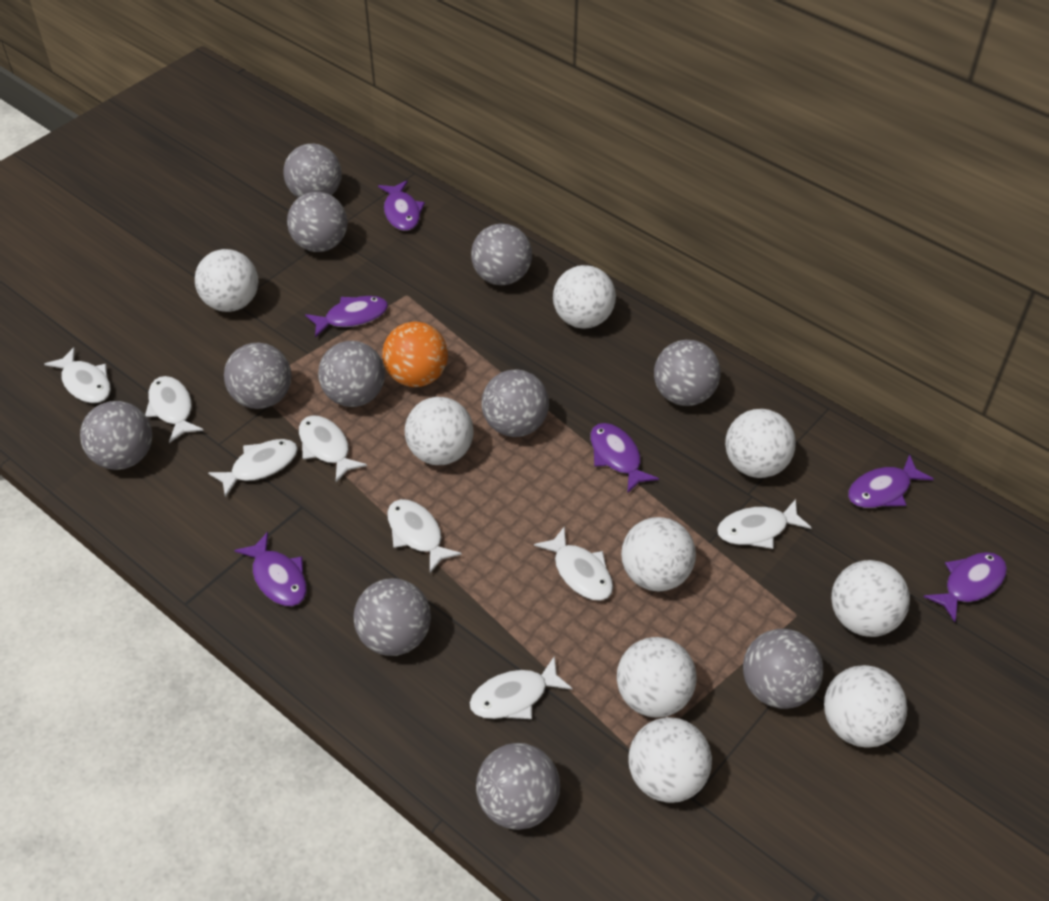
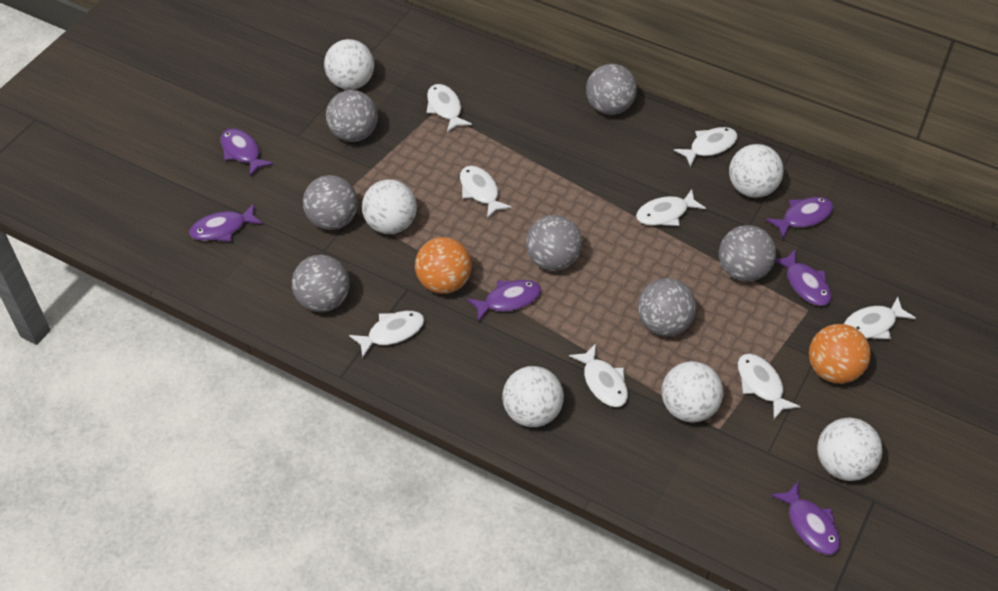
grey ball: [80,401,152,470] [224,342,292,409] [283,144,342,198] [287,192,348,252] [318,341,385,407] [354,578,431,656] [471,224,532,285] [476,743,560,830] [482,370,549,437] [654,340,721,406] [743,629,823,709] = 11 -> [292,255,349,312] [303,175,358,230] [326,90,378,142] [526,215,582,271] [586,64,637,115] [638,278,696,336] [719,225,776,282] = 7
orange ball: [382,321,448,387] = 1 -> [415,237,472,294] [809,324,871,384] = 2
white ball: [195,249,258,312] [405,397,474,465] [553,265,616,328] [617,637,697,718] [621,517,696,592] [628,717,712,803] [725,409,796,478] [824,665,907,747] [831,560,910,637] = 9 -> [324,39,374,90] [362,179,417,234] [502,366,564,427] [662,361,723,423] [729,144,784,198] [817,418,883,481] = 6

